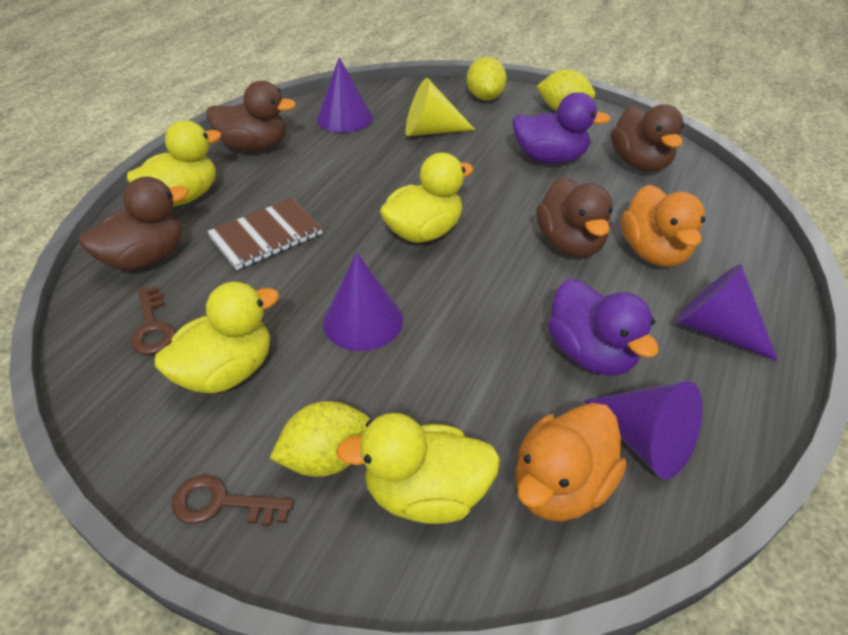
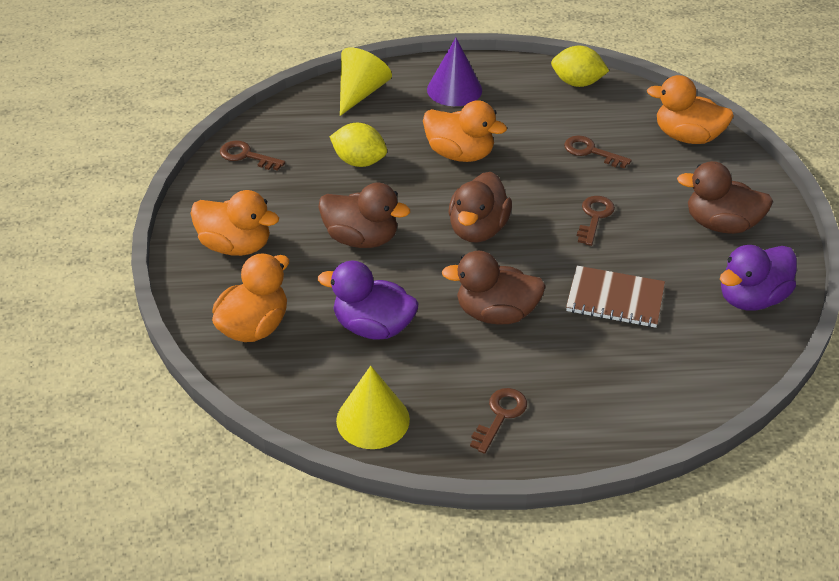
brown key: [130,286,175,355] [171,475,294,526] = 2 -> [220,141,285,171] [470,388,527,454] [564,136,632,169] [577,196,615,246] = 4
orange duck: [516,403,627,522] [621,185,705,267] = 2 -> [191,190,279,256] [212,254,289,342] [423,100,507,162] [647,75,734,144] = 4
purple cone: [317,57,373,133] [323,252,403,351] [584,381,703,479] [675,264,778,361] = 4 -> [427,38,482,106] = 1
yellow cone: [405,78,475,136] = 1 -> [336,366,410,449] [340,47,392,116] = 2
yellow duck: [127,120,222,206] [154,282,279,394] [336,413,500,524] [380,152,473,243] = 4 -> none = 0
yellow lemon: [270,401,370,477] [467,57,507,100] [536,69,595,111] = 3 -> [330,123,387,167] [551,46,609,87] = 2

